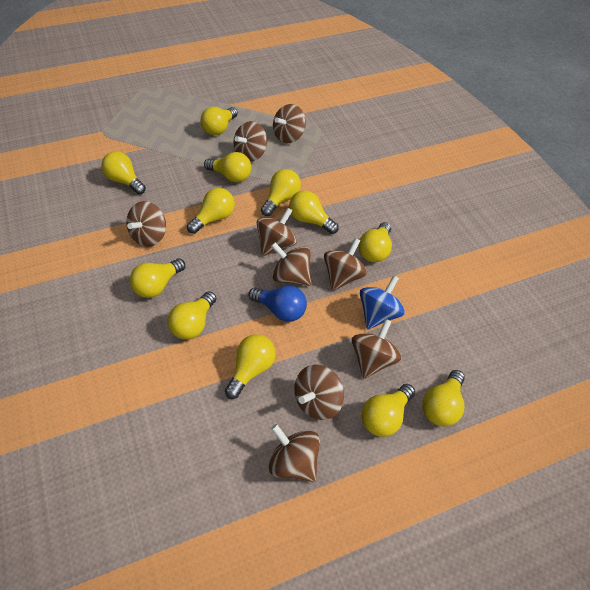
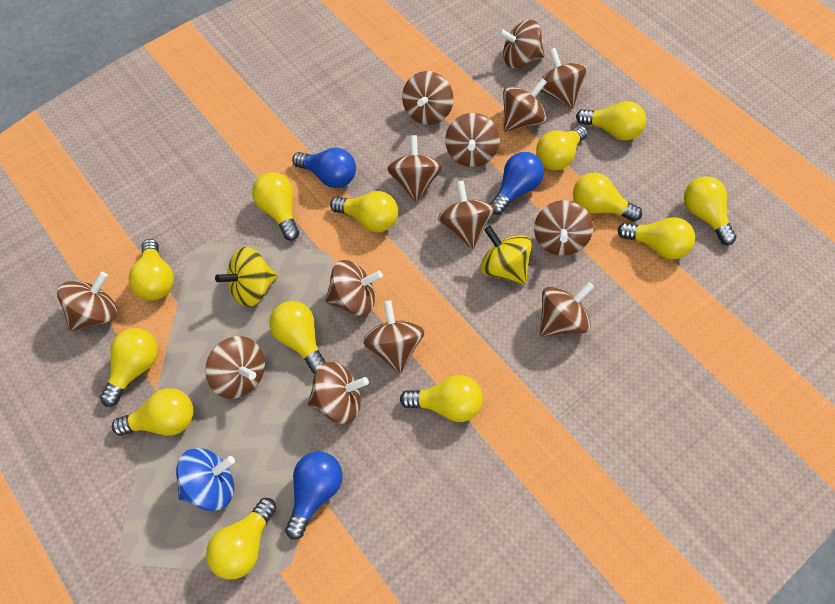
blue light bulb: [248,286,307,322] = 1 -> [285,451,343,540] [292,148,356,188] [490,152,544,215] = 3
brown spinning top: [126,201,166,247] [233,121,267,162] [257,208,297,256] [269,424,320,482] [271,242,311,286] [273,104,306,144] [294,364,344,420] [324,238,367,291] [352,319,401,379] = 9 -> [57,272,117,332] [205,336,265,399] [308,362,369,424] [325,260,383,316] [363,301,424,374] [387,135,443,203] [402,71,454,125] [438,181,494,249] [445,113,500,167] [498,20,545,68] [503,78,547,132] [534,200,593,256] [540,48,587,109] [540,282,594,337] = 14
yellow light bulb: [101,151,146,194] [130,258,185,298] [168,291,216,340] [187,188,235,234] [200,107,238,135] [204,152,251,182] [225,334,276,399] [261,169,301,216] [289,190,339,234] [358,222,392,262] [362,384,415,437] [422,370,465,426] = 12 -> [100,328,158,407] [112,388,194,436] [129,239,174,300] [206,498,276,579] [252,172,299,241] [269,301,326,374] [330,191,398,232] [400,375,483,422] [536,125,587,171] [573,172,642,222] [576,101,646,140] [617,217,695,259] [684,176,737,245] = 13
yellow spinning top: none = 0 -> [215,247,278,307] [480,226,532,285] = 2

